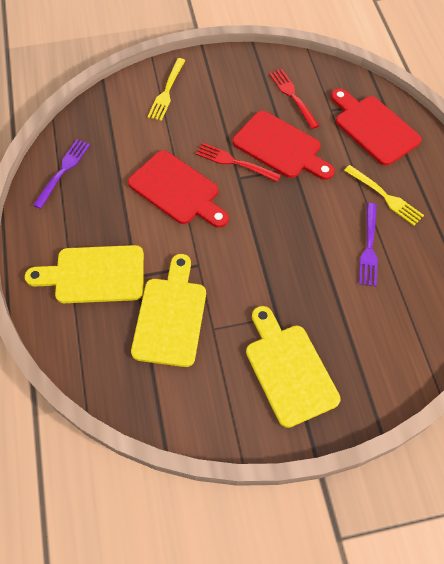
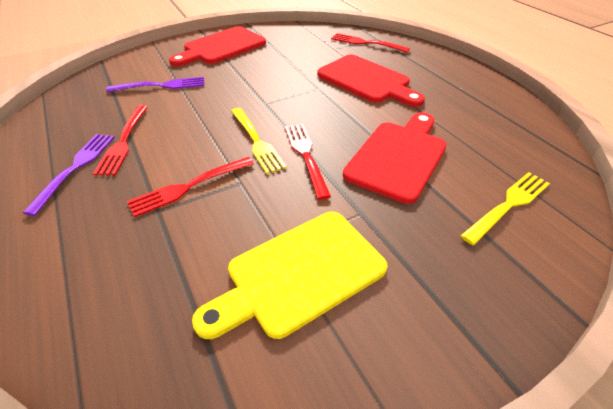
red fork: [196,143,281,182] [269,69,319,129] = 2 -> [93,105,148,175] [127,157,254,217] [285,124,331,200] [331,33,410,53] = 4
yellow cutting board: [25,245,144,303] [131,254,206,367] [246,306,341,428] = 3 -> [192,212,388,339] = 1

